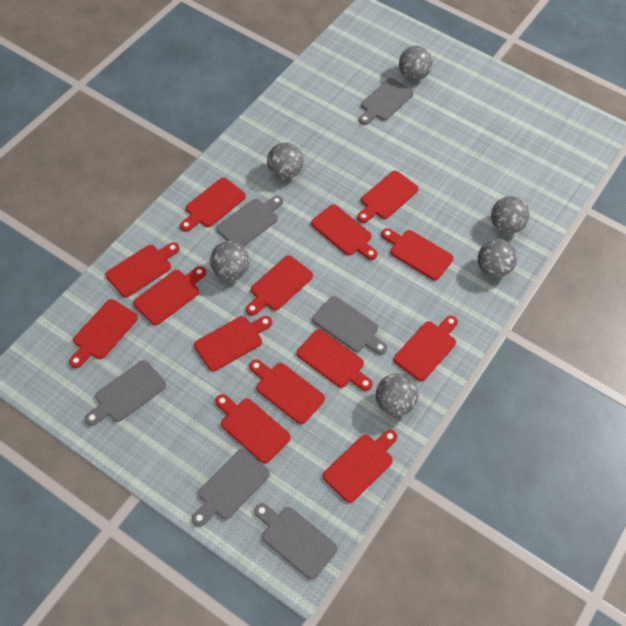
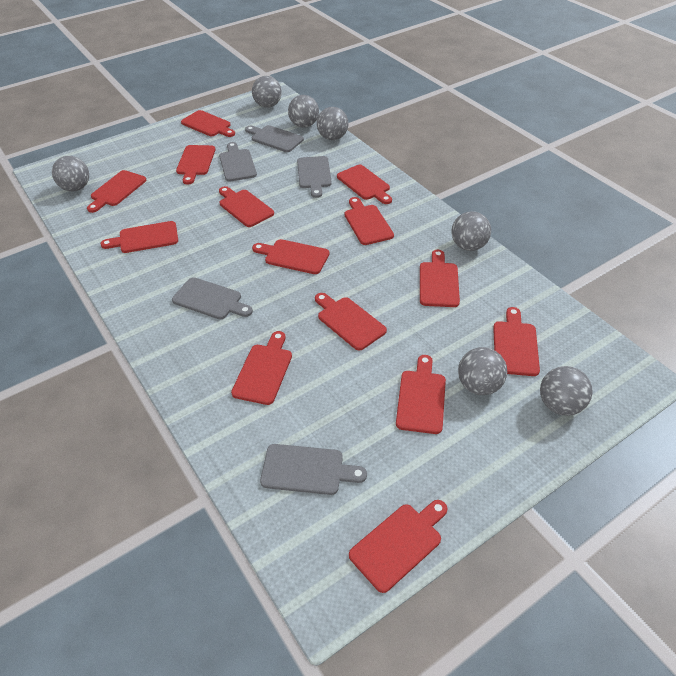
grey ball: [210,241,250,280] [267,142,304,180] [376,373,419,416] [399,46,433,80] [478,239,517,278] [491,196,530,234] = 6 -> [52,156,89,191] [252,76,282,108] [288,95,319,128] [317,107,349,140] [451,211,491,251] [458,347,507,395] [540,366,593,416] = 7
grey cutting board: [85,360,166,426] [192,449,270,527] [217,196,283,247] [254,503,338,580] [312,296,387,355] [359,78,414,125] = 6 -> [172,277,253,319] [219,142,257,181] [245,125,304,152] [260,444,367,495] [297,156,332,198] = 5

